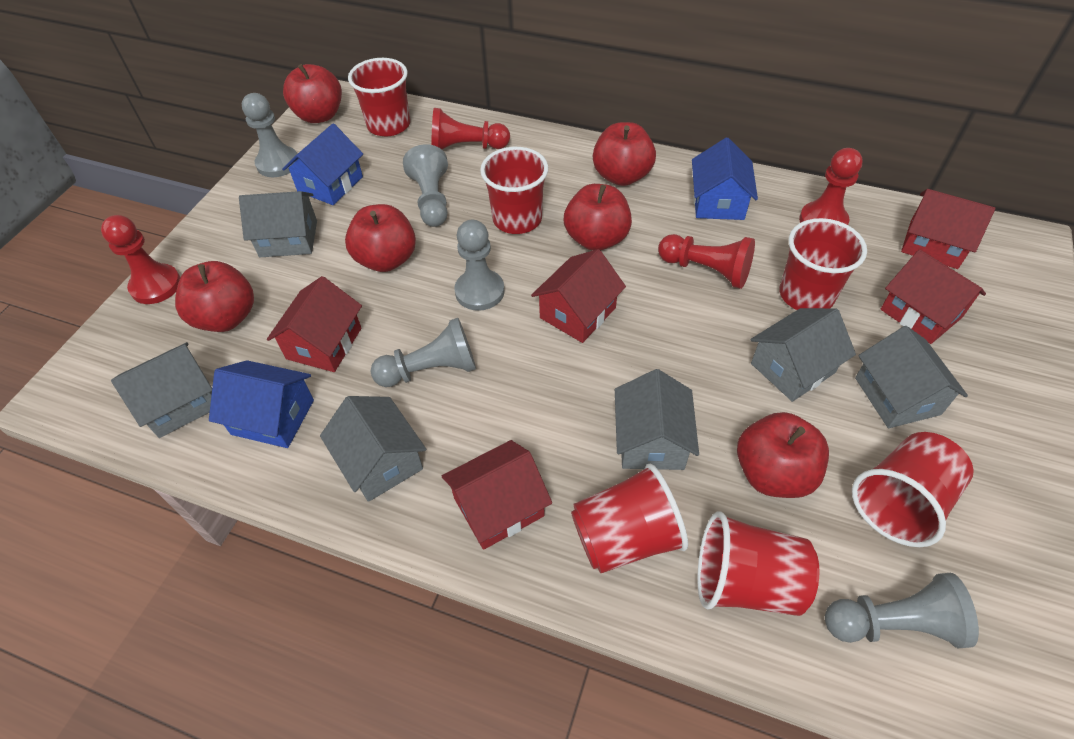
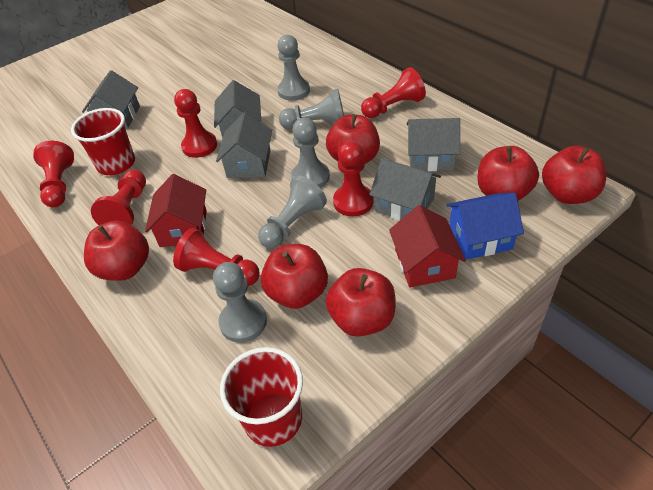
blue house: [209,360,314,448] [282,124,363,205] [692,138,758,220] = 3 -> [447,193,524,260] = 1
grey house: [111,342,212,438] [239,191,317,257] [320,396,426,502] [615,369,699,470] [750,308,856,402] [855,326,968,428] = 6 -> [82,70,140,128] [214,80,261,139] [216,113,272,178] [369,158,441,220] [407,118,460,171] = 5
red cup: [348,58,410,136] [480,147,548,234] [571,464,688,573] [697,511,819,616] [779,218,867,310] [852,432,974,547] = 6 -> [71,108,135,175] [220,347,303,447] = 2
red house: [267,276,362,372] [442,440,552,550] [531,249,626,343] [881,249,986,344] [901,189,995,269] = 5 -> [145,174,207,247] [389,205,466,287] = 2
red pawn: [101,215,181,304] [432,108,510,149] [658,234,755,289] [799,148,863,225] = 4 -> [33,141,74,208] [91,170,146,225] [173,228,260,286] [174,89,217,158] [333,141,374,216] [361,67,426,118] = 6

